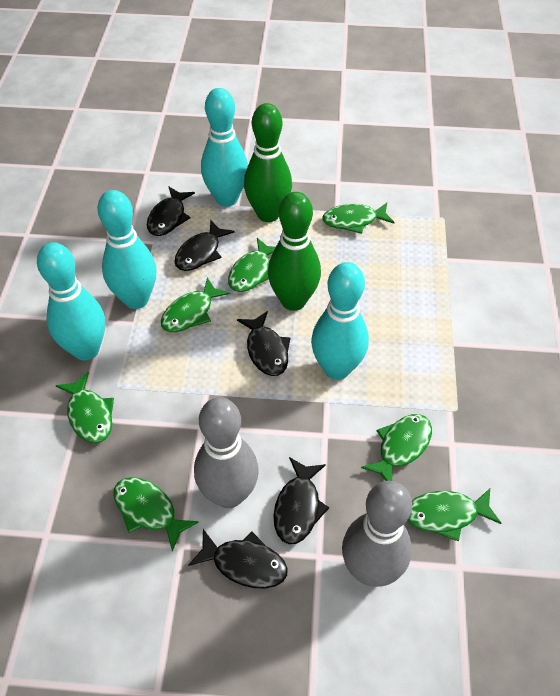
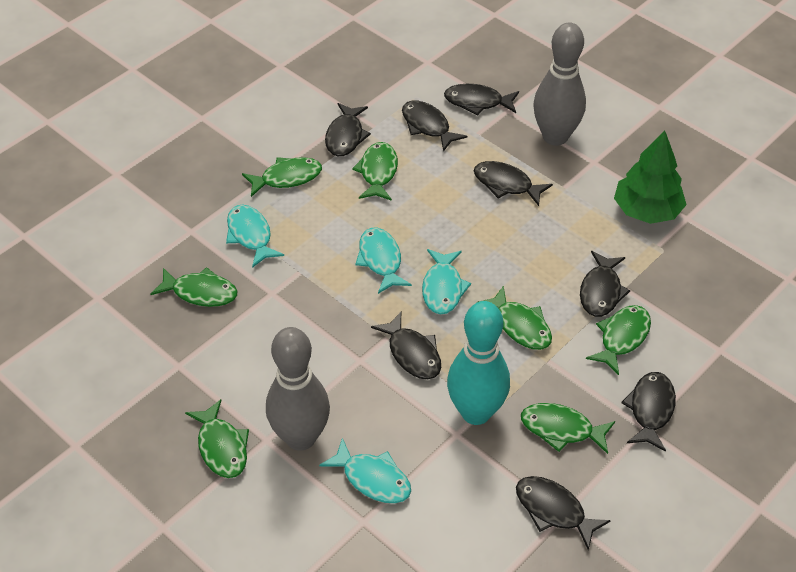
black fish: [147,186,195,236] [174,220,235,271] [188,529,288,588] [237,311,291,376] [273,457,329,544] = 5 -> [325,103,371,156] [371,312,441,379] [402,101,467,152] [444,84,519,116] [474,161,553,206] [516,476,611,550] [580,251,630,317] [621,372,676,452] = 8
green bowling pin: [244,103,292,222] [268,192,321,311] = 2 -> none = 0
green tree: none = 0 -> [614,131,686,224] = 1
turquoise bowling pin: [37,242,105,361] [97,190,157,309] [201,88,248,207] [311,262,369,380] = 4 -> [447,301,510,425] = 1
turquoise fish: none = 0 -> [226,205,284,268] [319,438,411,503] [355,228,412,294] [422,249,471,314] = 4

